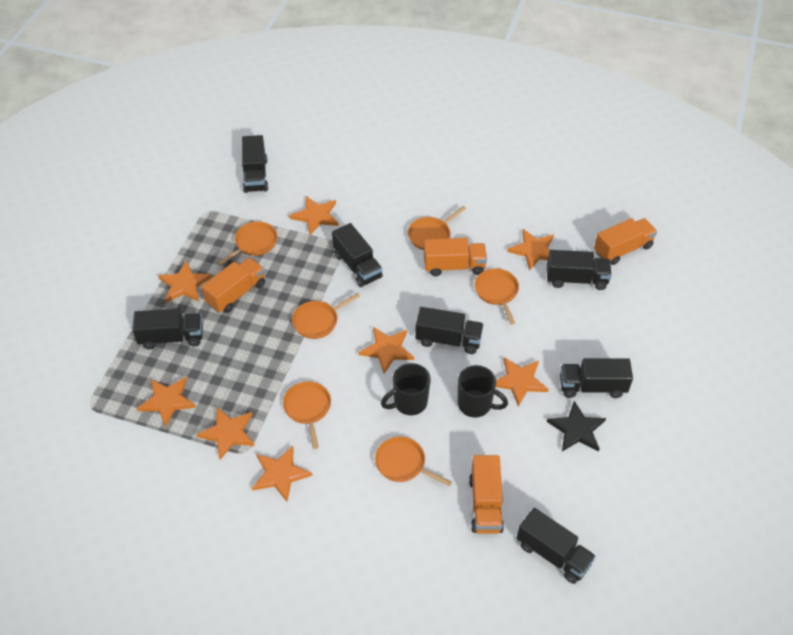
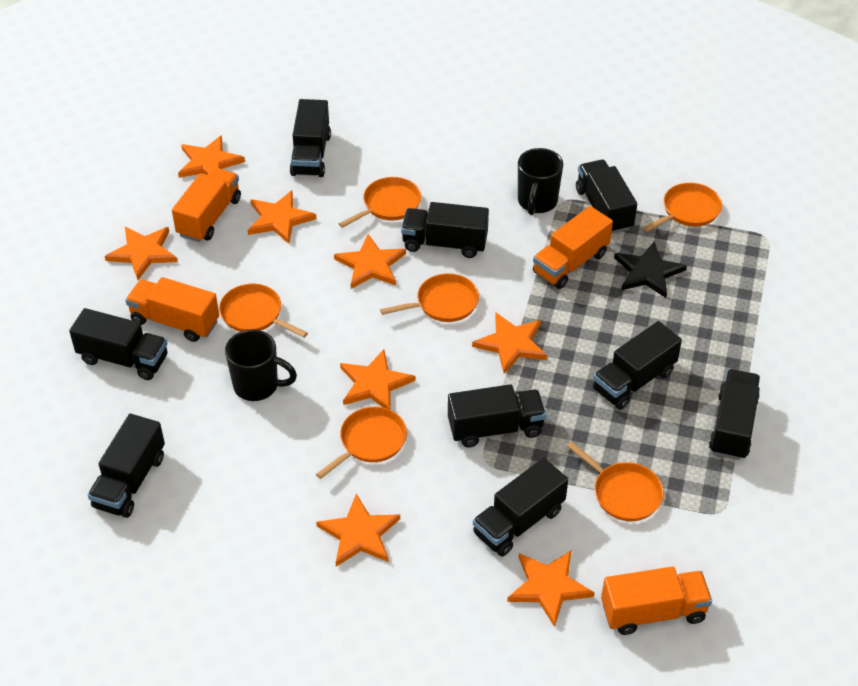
black truck: [132,309,203,349] [242,135,268,193] [332,223,383,287] [415,307,484,354] [517,508,596,584] [547,250,612,290] [560,358,633,398] = 7 -> [69,308,168,380] [88,414,165,518] [290,99,331,177] [401,202,489,258] [448,384,546,447] [473,458,568,557] [576,160,637,234] [593,321,682,410] [709,369,760,460] = 9

